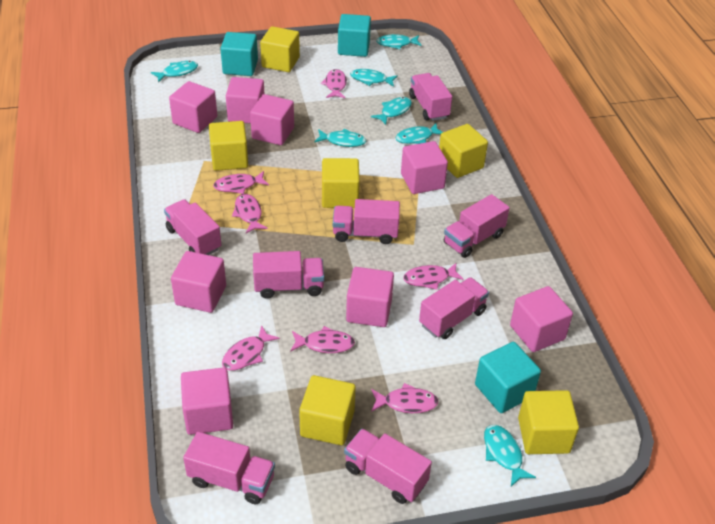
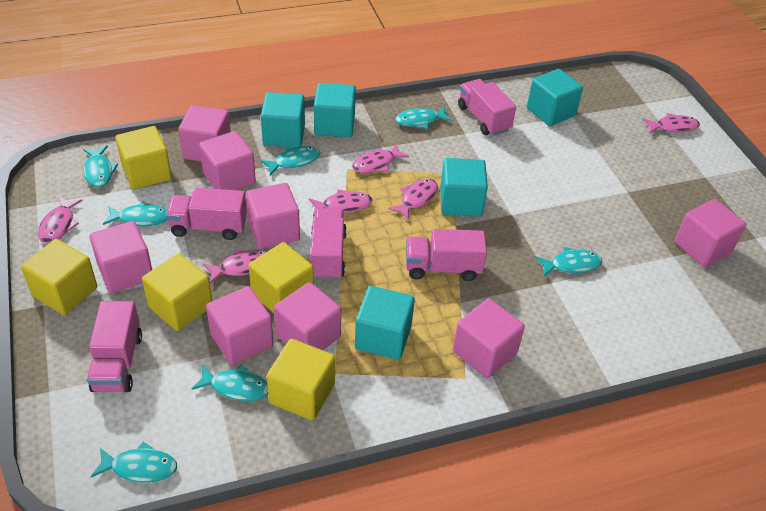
pink fish: [213,171,269,194] [222,325,280,371] [232,194,268,233] [290,326,355,353] [321,69,347,98] [371,383,439,413] [403,263,464,290] = 7 -> [38,197,83,244] [203,250,267,284] [309,189,372,217] [352,144,409,173] [388,179,438,220] [643,113,700,133] = 6
pink truck: [164,199,221,255] [183,432,275,504] [253,251,324,299] [333,199,400,244] [344,429,432,504] [409,73,452,121] [419,277,489,339] [444,194,510,258] = 8 -> [87,301,142,392] [166,188,247,240] [309,208,347,280] [406,229,487,281] [458,79,516,136] = 5
turquoise cube: [220,32,258,76] [338,14,371,57] [475,342,541,413] = 3 -> [261,92,305,147] [314,83,356,137] [355,286,415,360] [440,158,488,216] [527,69,583,126] = 5
yellow cube: [209,121,248,171] [260,26,300,72] [299,375,356,445] [322,158,360,208] [439,124,488,178] [518,390,579,454] = 6 -> [21,239,97,315] [115,126,172,189] [142,253,212,331] [249,242,314,313] [267,339,335,420] = 5

